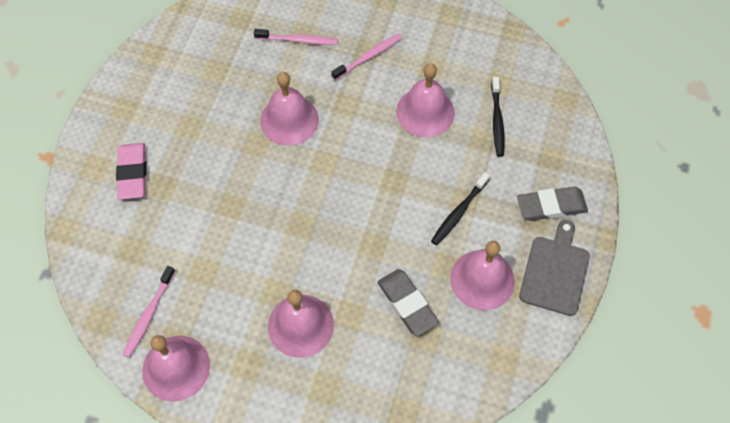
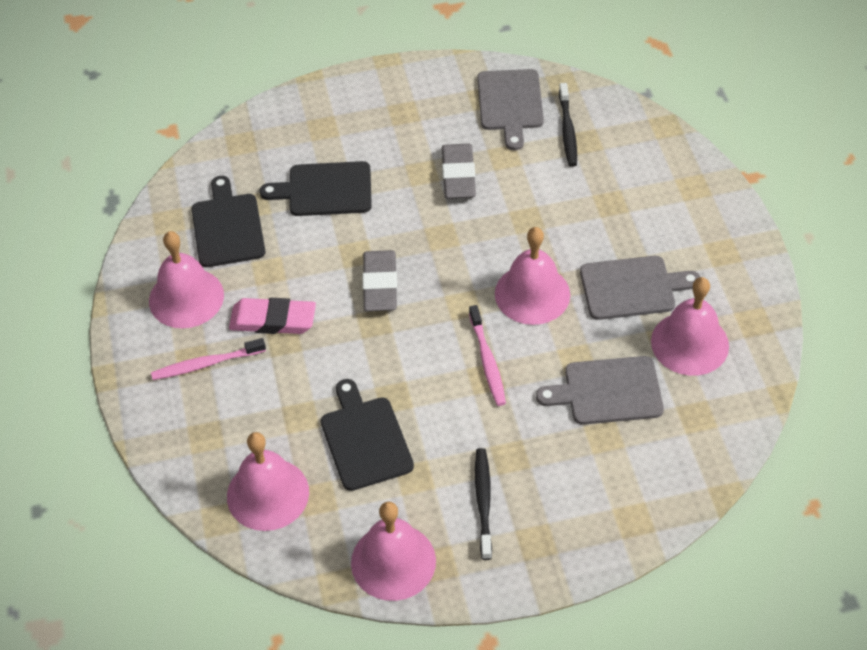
black cutting board: none = 0 -> [192,176,266,267] [260,161,372,216] [321,379,414,491] = 3
grey cutting board: [519,220,590,316] = 1 -> [477,69,544,150] [536,356,664,425] [580,256,700,320] = 3
pink toothbrush: [122,266,175,358] [254,29,338,45] [331,33,402,80] = 3 -> [151,338,266,380] [469,305,506,406] = 2

